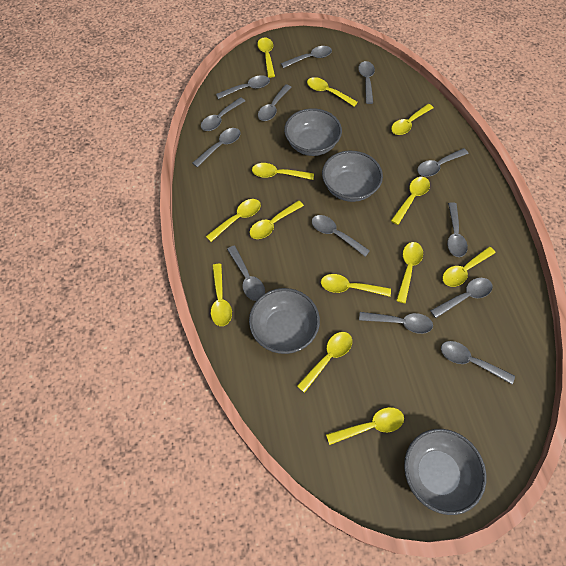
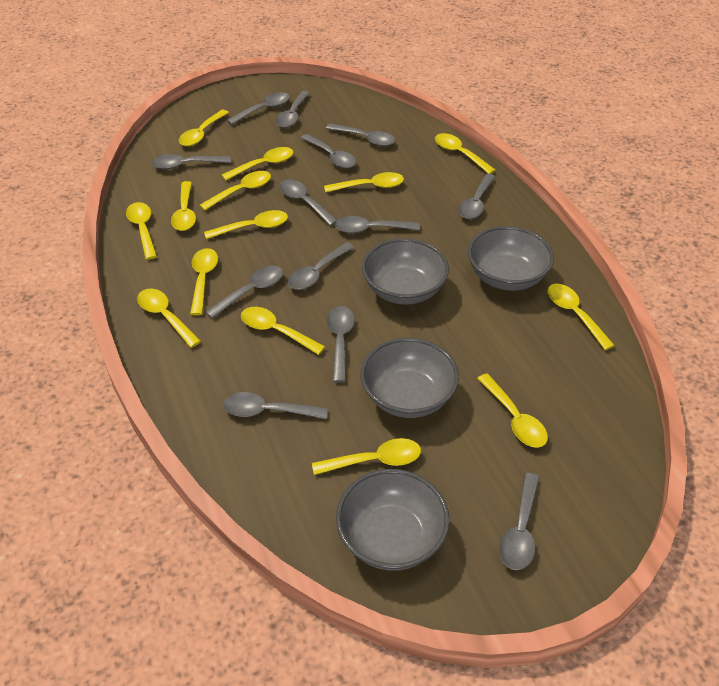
yellow spoon: [206,199,261,242] [211,264,232,326] [250,200,304,239] [252,163,314,180] [257,37,275,78] [297,332,352,393] [307,77,358,107] [321,274,391,297] [326,407,404,445] [391,104,434,135] [391,177,430,225] [396,242,423,303] [442,247,495,287] = 13 -> [126,202,157,260] [137,289,201,348] [171,181,196,231] [179,110,229,146] [190,248,218,315] [199,171,271,211] [204,210,288,239] [221,147,294,181] [241,307,325,355] [312,438,421,475] [324,172,404,193] [435,133,496,174] [477,373,548,448] [548,284,615,350] = 14

